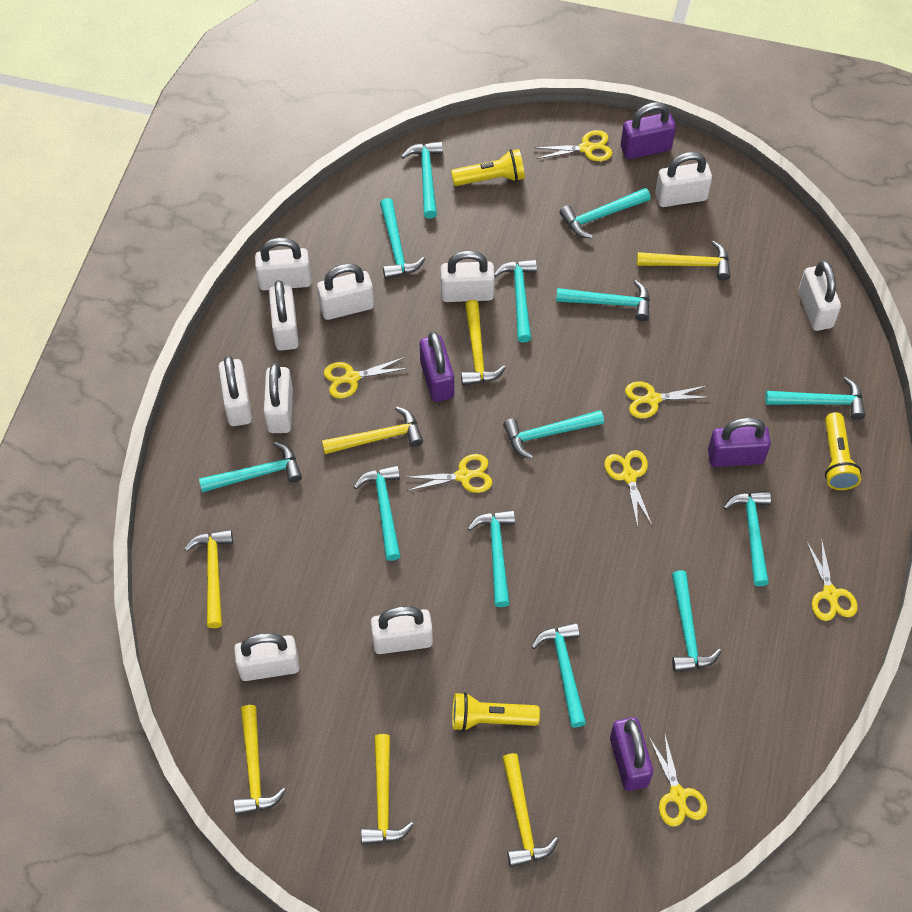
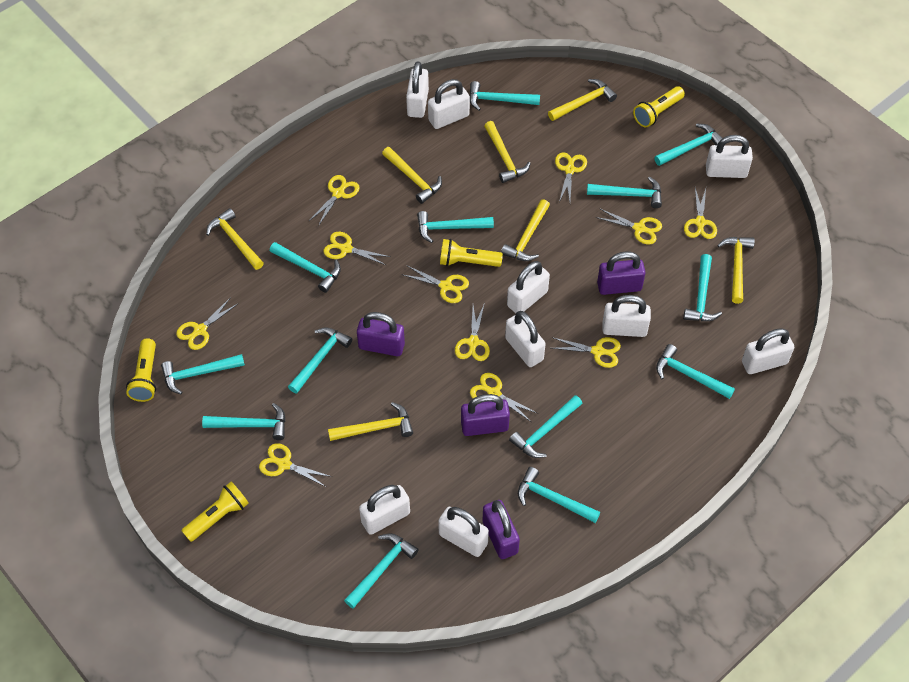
white padlock: [218,356,252,426] [234,633,300,681] [255,238,311,290] [264,363,293,433] [269,280,299,350] [317,263,374,320] [371,606,433,654] [440,250,495,302] [655,152,712,207] [798,260,841,331] = 10 -> [359,485,410,535] [406,61,429,118] [428,79,470,129] [438,507,489,557] [505,311,546,367] [507,261,550,313] [602,295,651,337] [706,135,753,178] [742,328,794,374] = 9
yellow flashlight: [451,149,525,186] [452,692,540,731] [825,412,861,490] = 3 -> [126,338,156,402] [182,482,249,542] [440,239,503,267] [633,86,685,127] = 4
yellow scissors: [324,357,409,399] [404,454,492,493] [534,130,612,161] [604,450,652,528] [625,381,711,418] [649,732,707,827] [806,538,858,621] = 7 -> [176,297,239,350] [259,443,332,487] [309,175,360,226] [323,232,391,265] [403,265,469,303] [455,305,490,361] [470,373,537,422] [552,337,621,368] [555,152,587,202] [595,209,662,244] [684,188,717,239] = 11

